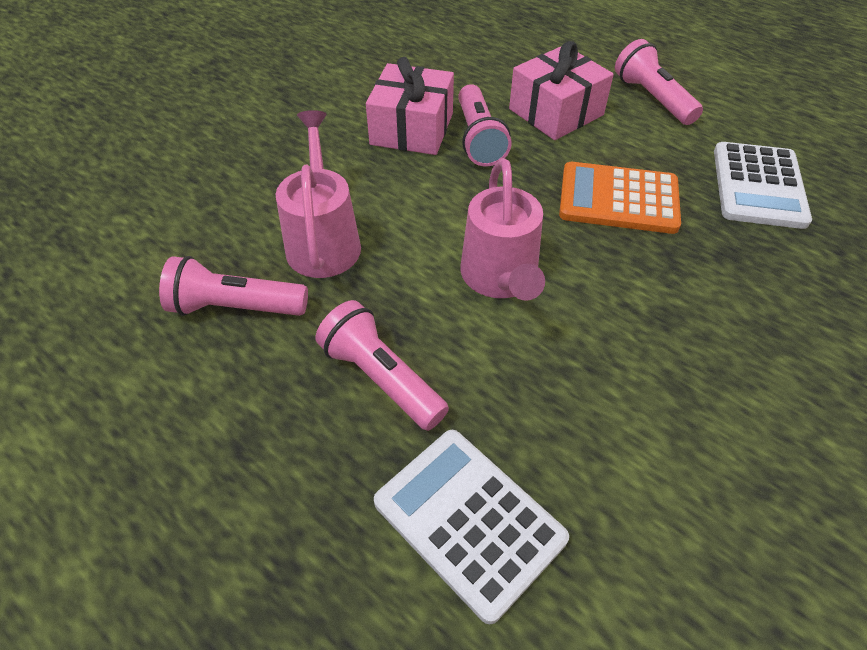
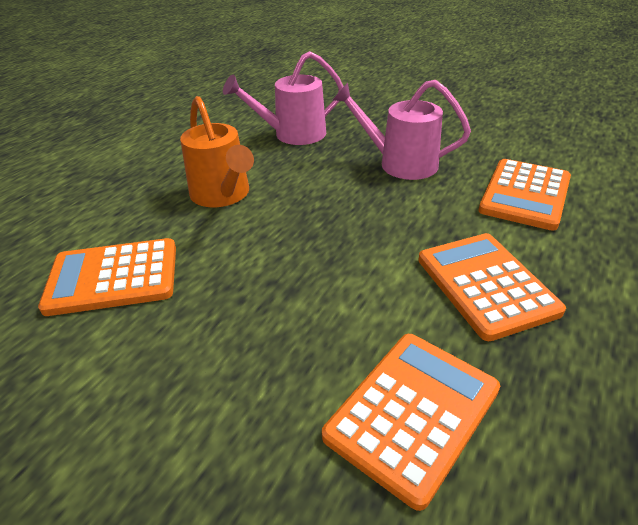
orange calculator: [559,162,681,234] = 1 -> [38,238,176,316] [322,334,500,511] [418,233,566,341] [478,159,571,231] = 4
orange watering can: none = 0 -> [180,96,254,207] = 1
pink flashlight: [159,256,308,316] [316,300,449,431] [458,84,512,166] [615,39,703,125] = 4 -> none = 0
pink gift: [366,57,454,155] [509,41,614,140] = 2 -> none = 0
white calculator: [374,430,569,624] [714,142,812,229] = 2 -> none = 0

